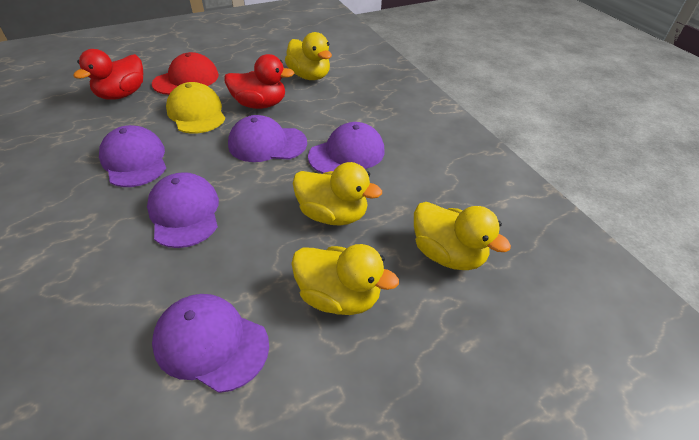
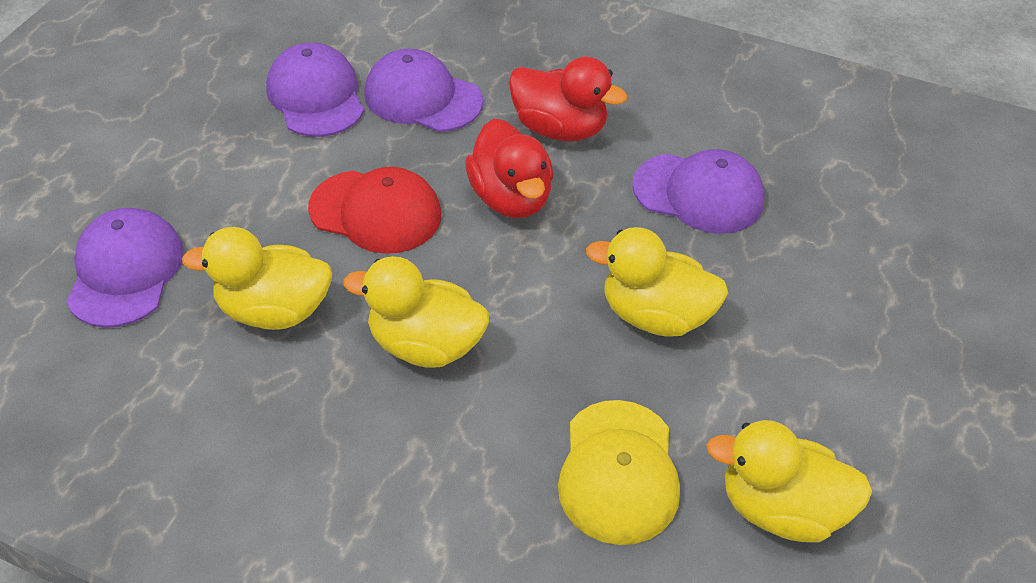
purple cap: [99,125,166,187] [147,172,219,248] [152,294,269,393] [228,115,307,162] [308,122,385,174] = 5 -> [66,208,184,328] [266,43,364,137] [364,49,483,132] [632,149,765,234] = 4

